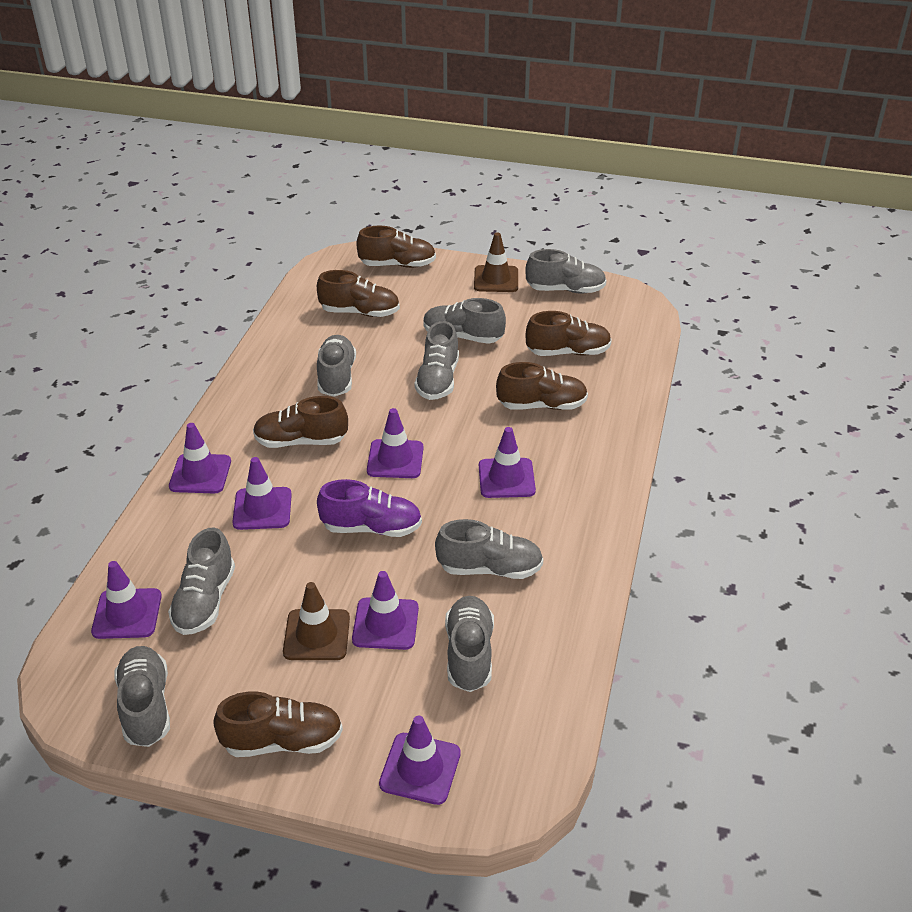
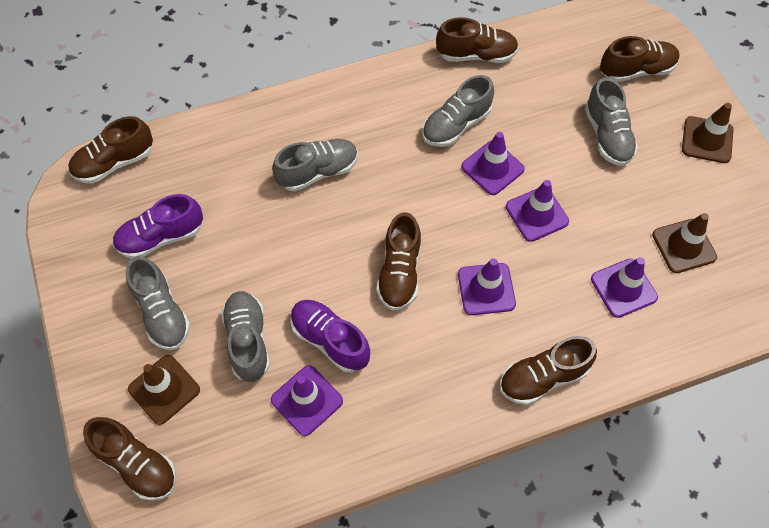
brown traffic cone: [283,582,350,660] [474,232,518,292] = 2 -> [128,355,200,425] [652,213,717,273] [682,103,733,163] = 3
grey shoe: [115,646,170,747] [168,528,235,635] [317,335,356,397] [415,321,459,400] [423,298,506,344] [435,519,543,579] [445,596,494,692] [525,249,607,293] = 8 -> [125,256,191,350] [221,291,270,382] [272,139,358,192] [422,75,494,147] [585,78,638,166] = 5
purple shoe: [317,479,422,537] = 1 -> [113,194,203,258] [290,300,370,373] = 2
purple traffic cone: [91,561,162,639] [169,423,231,493] [232,457,292,530] [352,571,419,650] [367,408,424,478] [379,716,461,805] [479,427,536,498] = 7 -> [271,365,343,436] [458,258,516,315] [461,132,525,195] [506,180,569,242] [591,257,658,318] = 5

